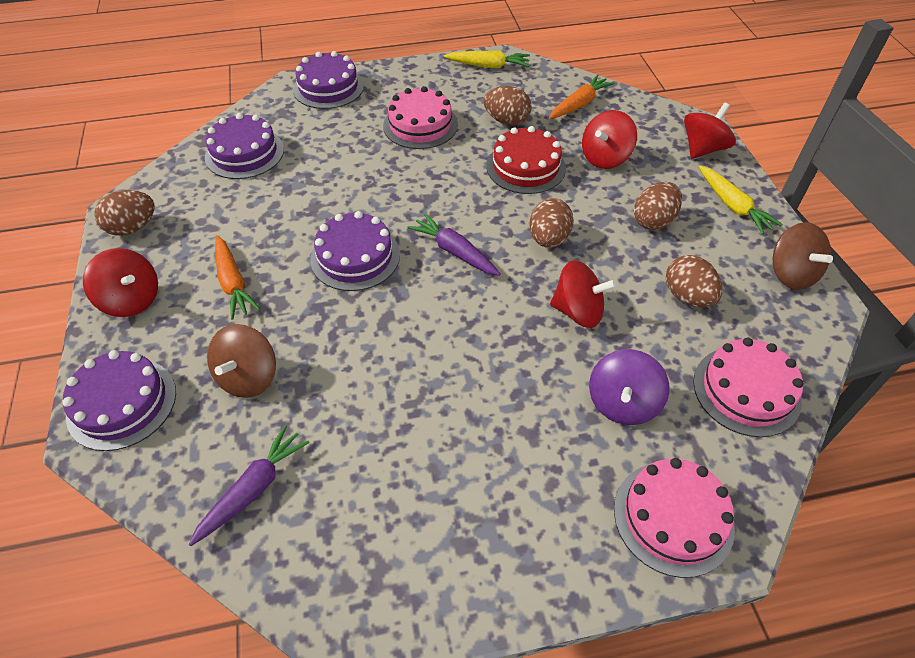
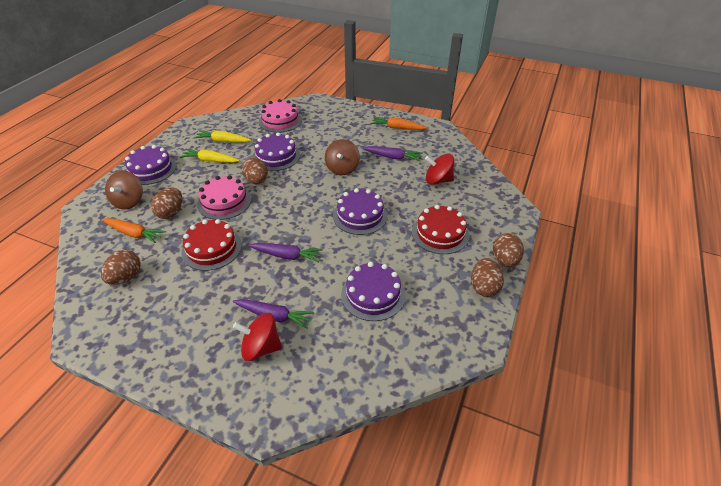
pink cake: [383,86,458,149] [614,458,735,578] [693,338,804,437] = 3 -> [197,175,251,220] [259,99,302,133] = 2
purple carrot: [189,425,310,546] [407,213,501,276] = 2 -> [233,299,314,329] [248,243,323,263] [363,146,423,161] = 3
purple spinning top: [589,349,669,425] = 1 -> none = 0
red cake: [486,126,566,194] = 1 -> [181,219,242,271] [412,205,469,254] = 2
red spinning top: [83,248,158,317] [550,260,617,328] [582,110,637,169] [684,103,736,159] = 4 -> [233,313,282,361] [425,154,454,185] = 2

